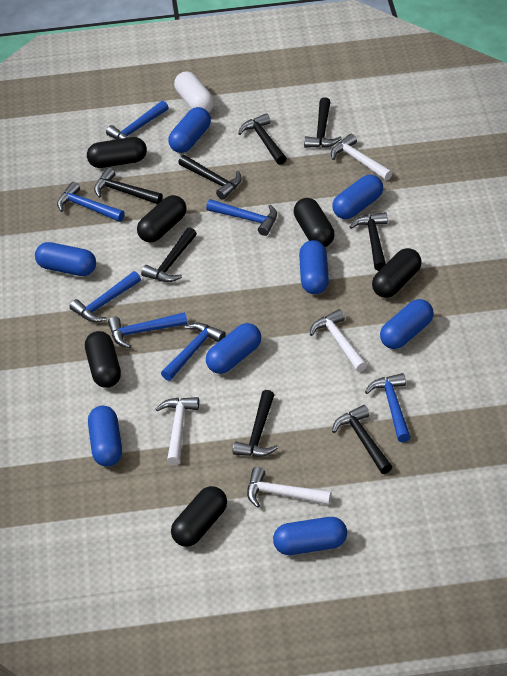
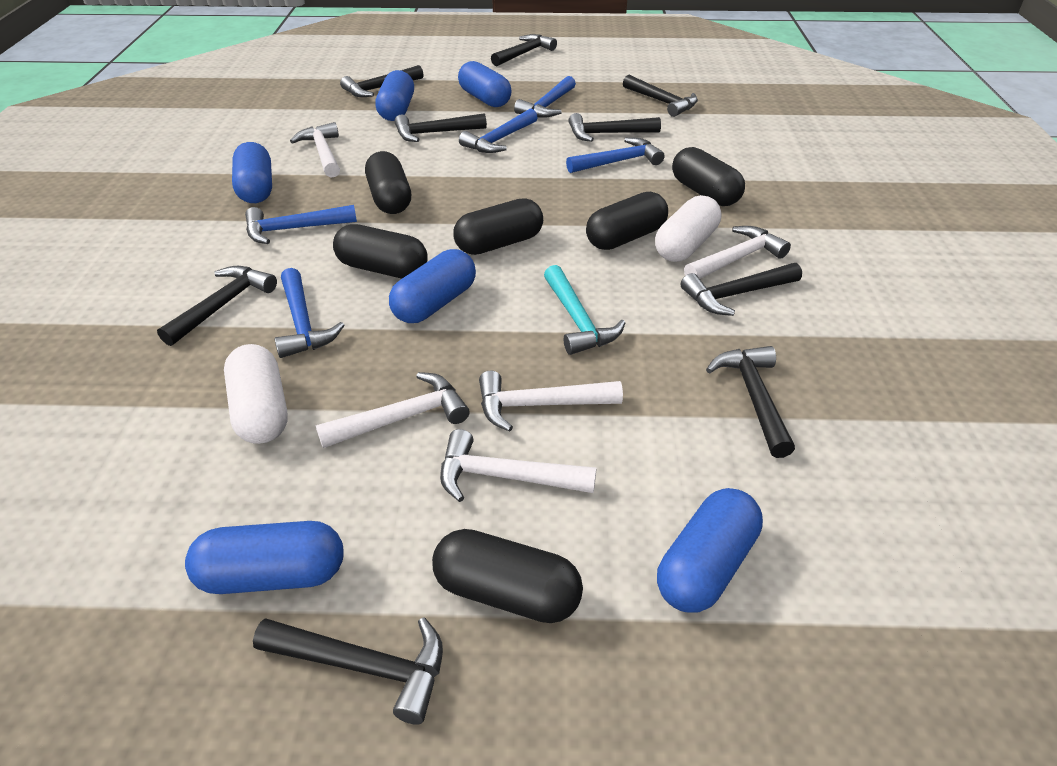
black hammer: [94,168,163,204] [141,227,197,282] [178,155,242,200] [233,390,278,457] [238,113,287,165] [304,97,342,148] [332,405,392,474] [350,212,388,271] = 8 -> [157,266,277,346] [253,617,443,725] [340,65,424,97] [395,113,487,142] [491,34,557,66] [568,113,661,142] [623,75,698,117] [681,263,802,316] [706,346,795,458] = 9
blue capsule: [35,242,96,276] [88,406,122,467] [168,107,211,153] [206,323,261,374] [273,517,347,555] [299,240,329,294] [332,175,383,219] [380,299,434,349] = 8 -> [185,521,344,594] [232,142,272,203] [375,70,414,121] [389,249,476,323] [458,61,512,107] [657,488,763,613] = 6
blue hammer: [57,182,125,222] [70,271,141,322] [106,101,169,139] [108,312,187,348] [161,322,226,381] [206,199,277,236] [365,373,411,442] = 7 -> [245,205,357,244] [275,268,344,358] [459,108,538,153] [514,76,576,118] [566,138,665,173] = 5
turquoise hammer: none = 0 -> [544,265,625,355] = 1
white capsule: [174,71,214,113] = 1 -> [224,344,288,444] [655,195,721,262] = 2
white hammer: [156,397,199,465] [247,467,331,508] [310,309,367,372] [331,134,393,181] = 4 -> [290,122,340,178] [316,372,470,448] [440,429,597,502] [479,371,623,432] [684,226,791,279] = 5

